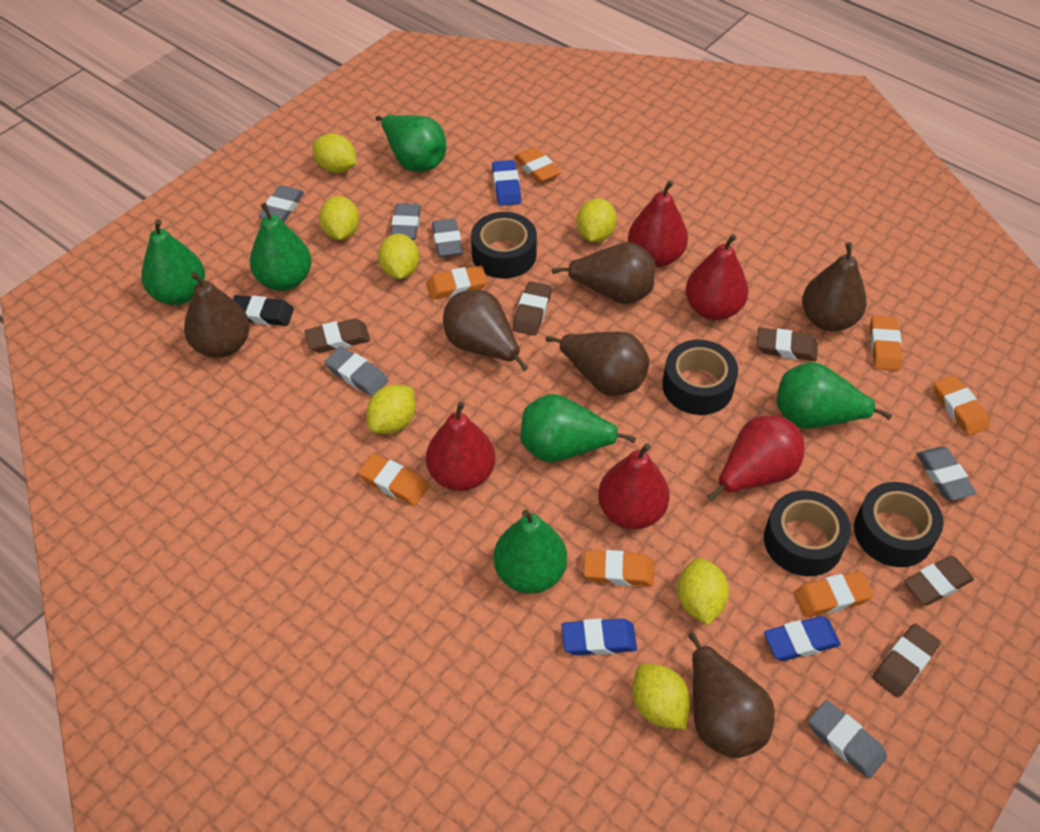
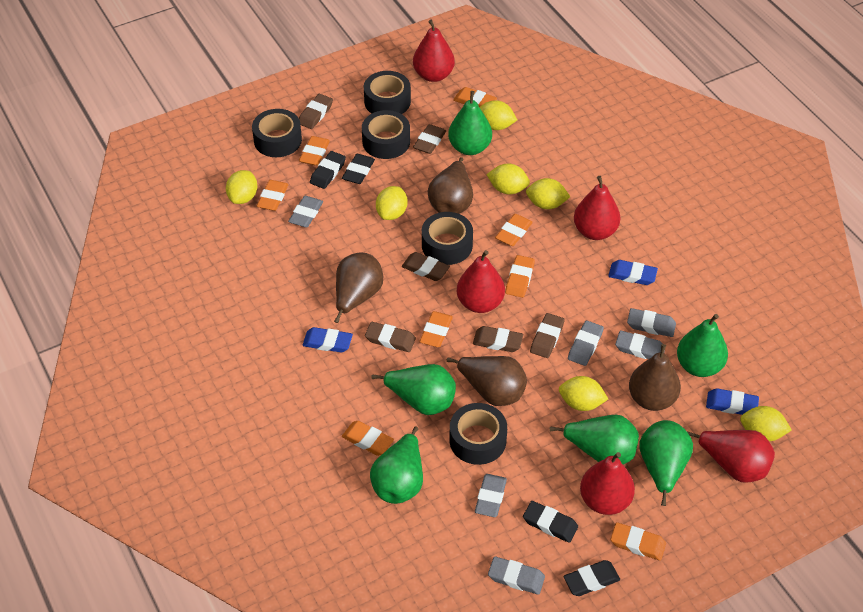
black eraser: [233,295,294,326] = 1 -> [310,151,346,189] [342,154,375,184] [523,501,578,543] [563,560,620,596] = 4
black tape: [471,212,537,278] [662,340,738,415] [764,490,851,576] [854,482,943,567] = 4 -> [252,109,302,157] [362,110,410,159] [364,71,411,114] [422,212,473,265] [449,403,507,465] = 5
brown eraser: [305,319,370,353] [512,281,552,336] [757,327,818,361] [872,624,941,697] [904,556,974,606] = 5 -> [299,94,333,129] [365,322,416,352] [402,252,450,281] [413,124,446,154] [473,326,523,352] [530,313,565,358] = 6
brown pear: [184,272,250,358] [443,290,528,371] [546,332,650,396] [552,242,655,304] [688,632,775,758] [802,242,867,331] = 6 -> [334,253,383,323] [428,157,473,214] [447,356,527,406] [629,344,681,411] = 4
orange eraser: [358,454,429,506] [426,266,488,300] [514,147,561,183] [583,550,654,586] [794,571,874,617] [870,316,903,371] [934,375,990,436] = 7 -> [256,180,288,211] [299,136,330,166] [342,421,394,456] [419,311,453,347] [453,87,497,107] [495,214,533,246] [505,255,535,298] [611,522,666,561] = 8

